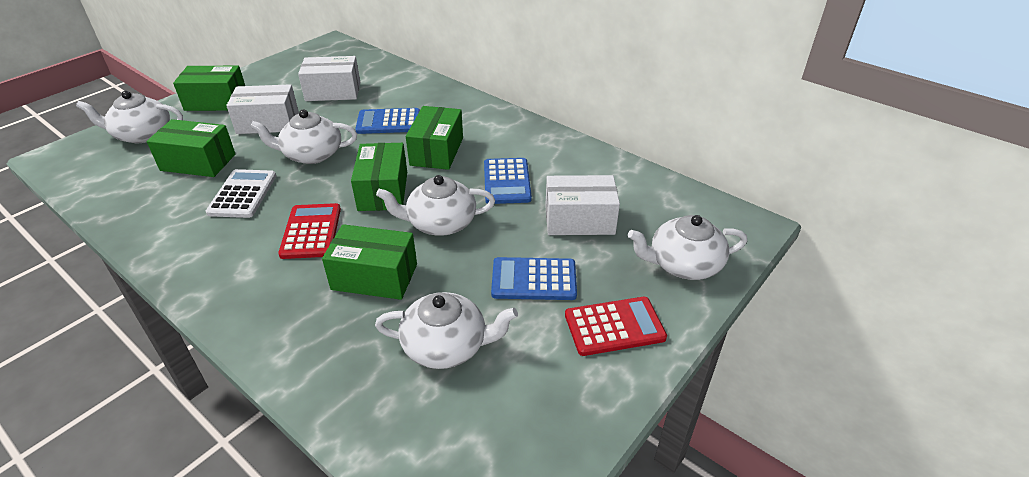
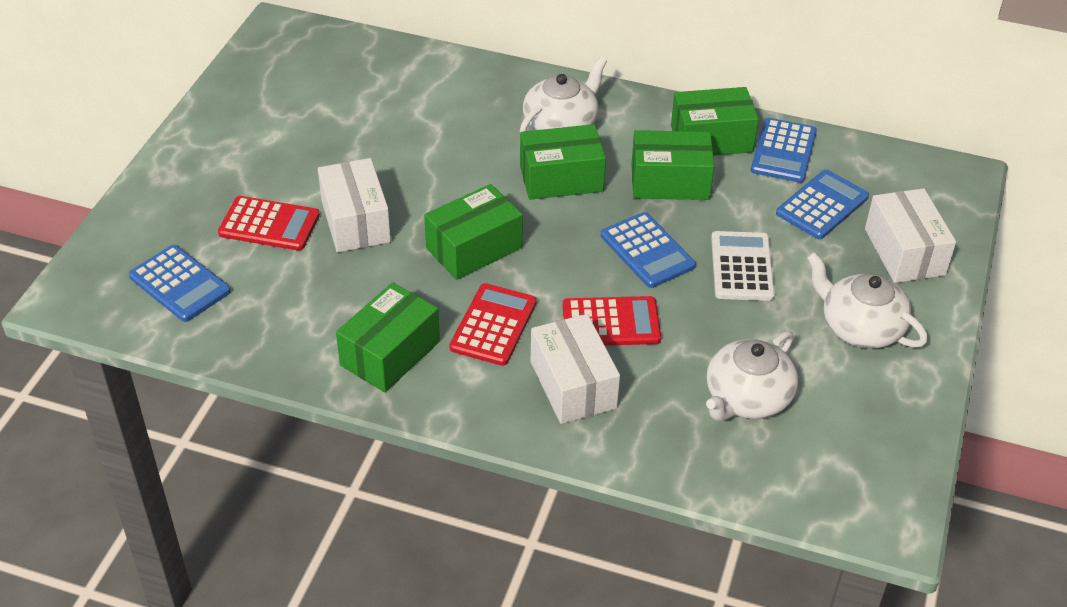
blue calculator: [355,108,420,134] [484,158,532,204] [491,257,577,300] = 3 -> [129,245,231,322] [601,212,696,288] [751,118,817,183] [776,170,869,239] = 4
red calculator: [278,203,341,259] [565,297,667,356] = 2 -> [218,196,320,251] [449,283,537,366] [563,296,661,346] = 3
white teapot: [76,91,183,143] [250,109,357,164] [375,292,518,369] [376,175,495,236] [628,215,747,280] = 5 -> [520,57,607,132] [706,331,798,421] [807,252,928,349] = 3

